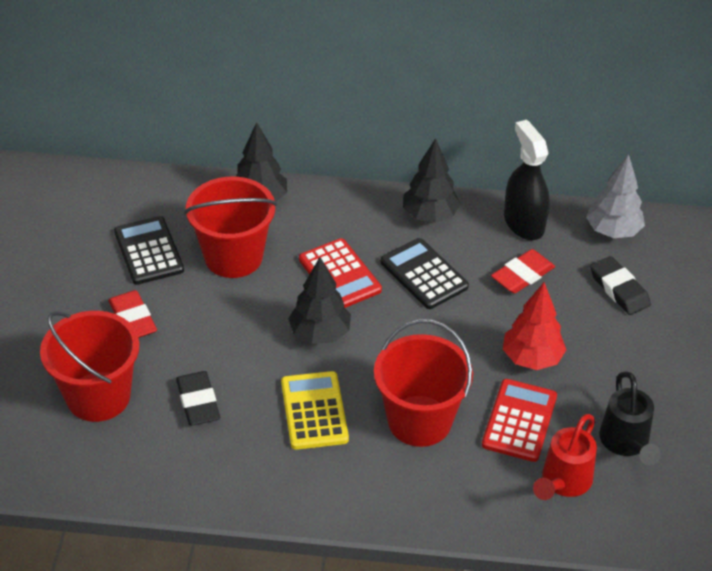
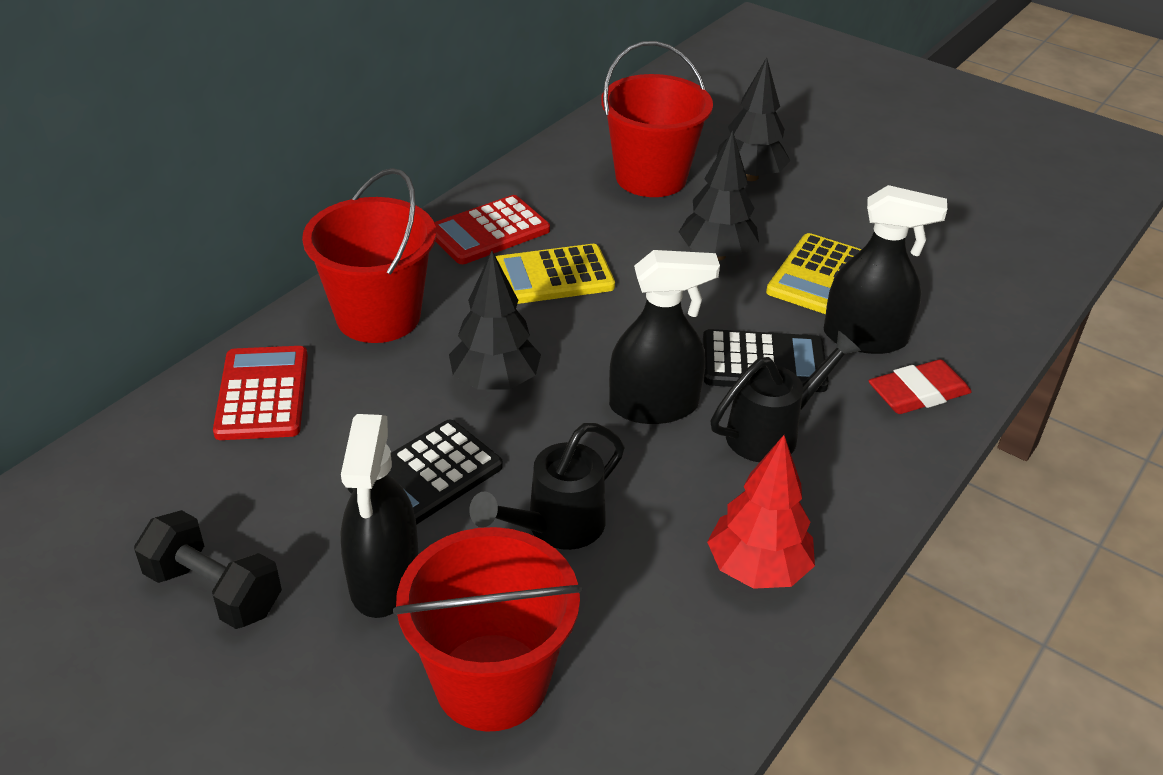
black dumbbell: none = 0 -> [134,510,282,629] = 1
black eraser: [176,371,220,426] [590,256,651,315] = 2 -> none = 0
black spray bottle: [504,120,550,240] = 1 -> [340,414,418,618] [609,250,720,424] [824,185,947,354] = 3
black watering can: [599,371,661,465] = 1 -> [469,423,625,550] [710,331,861,462] = 2
grey tree: [586,154,645,238] = 1 -> none = 0
red eraser: [108,290,157,338] [491,249,555,294] = 2 -> [868,359,972,414] = 1
red watering can: [533,414,597,500] = 1 -> none = 0
yellow calculator: [281,371,349,450] = 1 -> [495,244,615,304] [766,233,862,314] = 2

